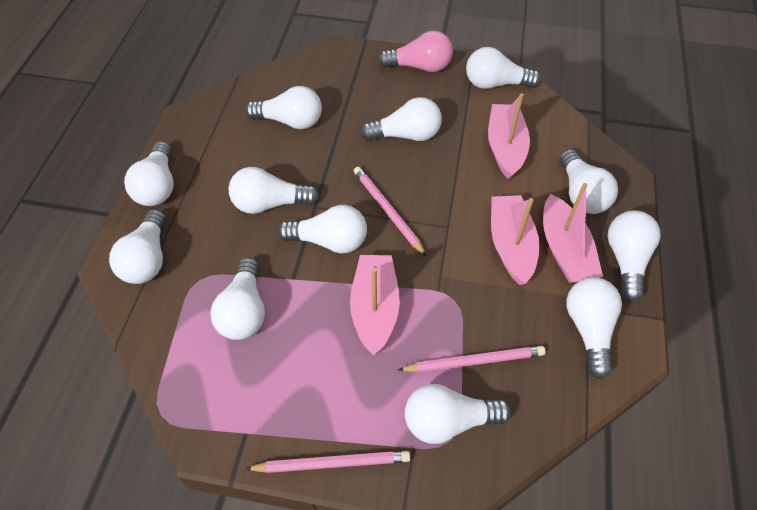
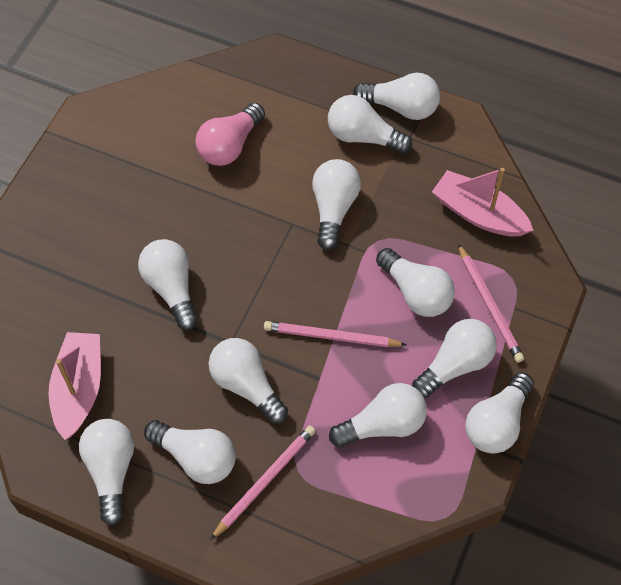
pink boat: [350,255,400,355] [488,93,530,180] [491,195,540,285] [543,183,603,283] = 4 -> [48,332,101,440] [432,168,534,237] = 2
white light bulb: [109,209,166,284] [124,141,174,206] [210,257,265,340] [228,167,319,214] [245,86,322,129] [278,205,367,253] [361,97,442,141] [405,384,511,444] [466,47,540,89] [559,149,618,214] [566,277,622,379] [608,211,660,302] = 12 -> [79,419,134,526] [138,239,198,330] [144,420,236,484] [209,338,288,424] [312,159,361,250] [328,95,412,154] [329,383,427,448] [353,72,440,120] [376,248,455,317] [412,319,497,398] [465,372,534,454] = 11

